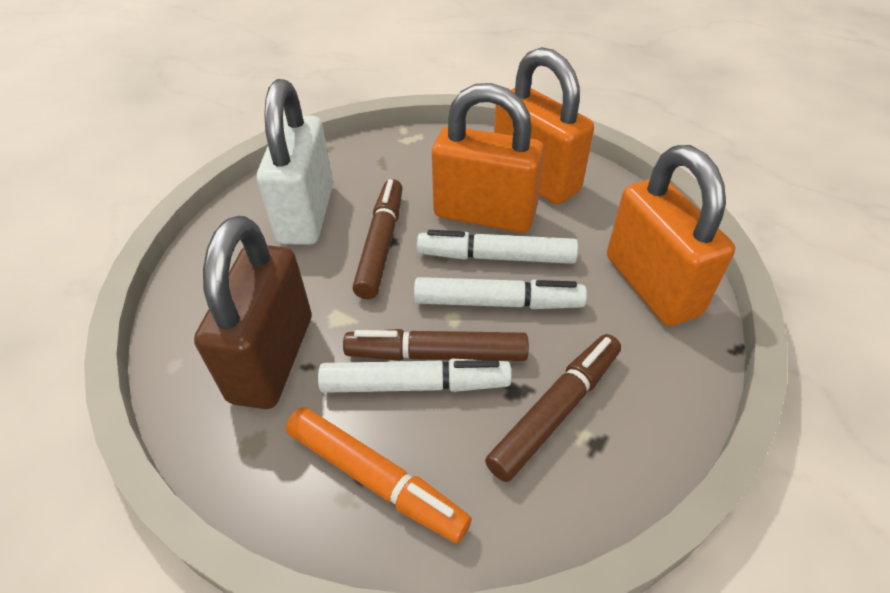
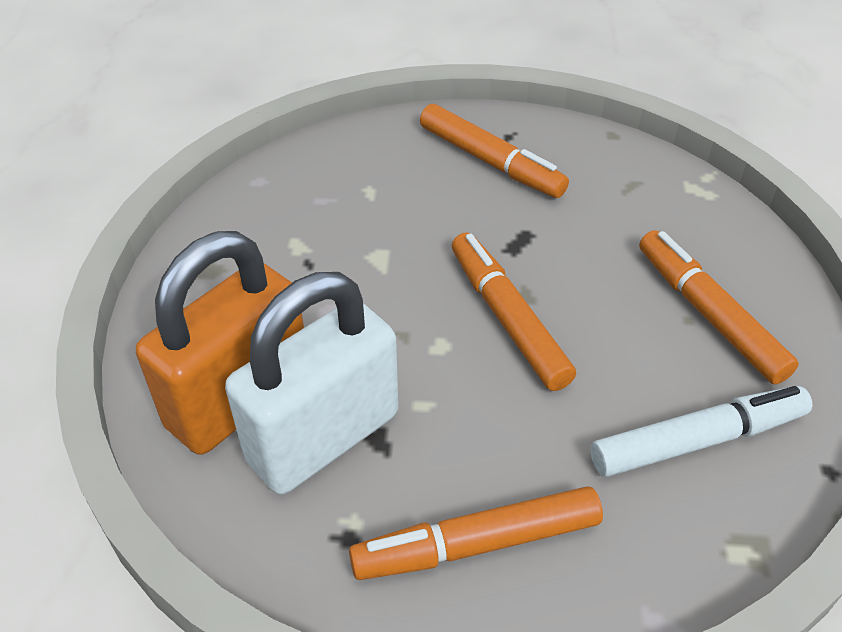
brown marker: [343,329,529,361] [352,179,403,299] [485,334,621,482] = 3 -> none = 0
brown padlock: [194,216,311,409] = 1 -> none = 0
orange marker: [286,407,472,543] = 1 -> [349,486,603,580] [420,104,569,198] [452,232,576,391] [639,230,799,384] = 4
orange padlock: [432,83,544,233] [494,47,594,204] [607,145,735,326] = 3 -> [136,231,304,455] = 1
white marker: [318,359,512,393] [414,277,587,309] [417,230,578,264] = 3 -> [590,386,812,477] = 1

